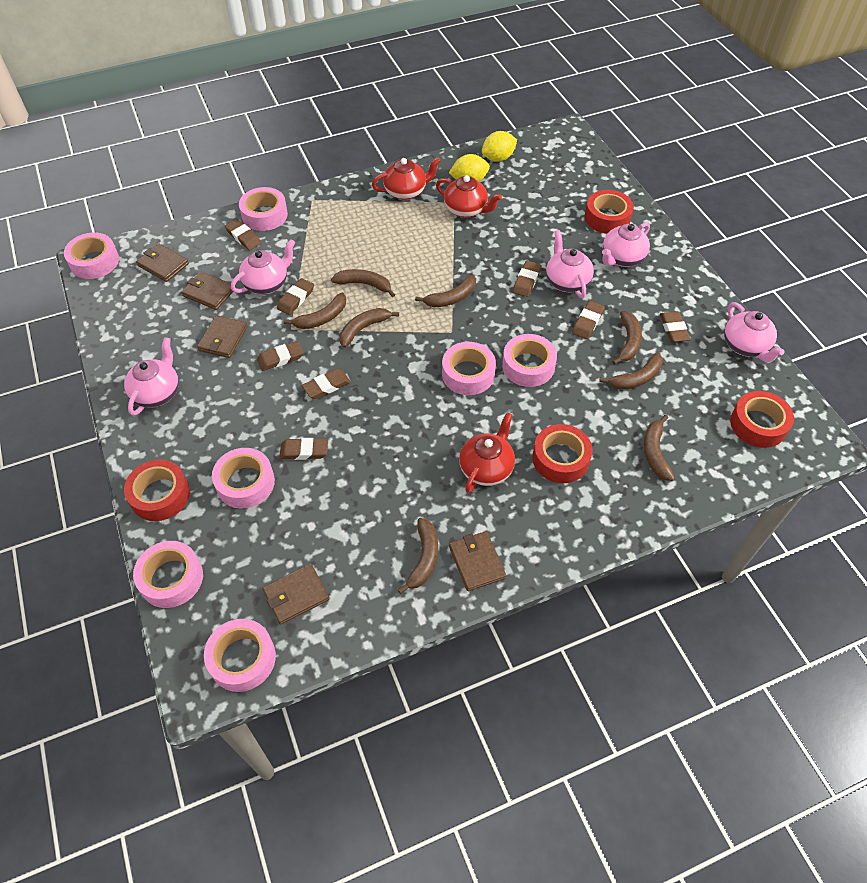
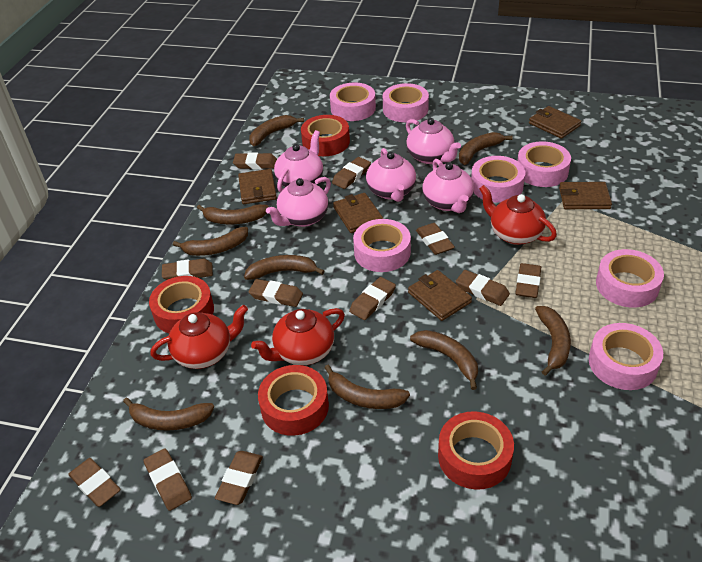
brown banana: [284,293,346,329] [331,269,395,297] [340,308,399,348] [398,518,438,594] [415,274,476,307] [599,352,663,390] [612,311,642,365] [643,415,675,481] = 8 -> [123,398,214,431] [173,227,248,256] [197,204,269,224] [244,255,325,280] [249,115,304,146] [324,365,410,409] [410,330,478,390] [459,132,513,165] [535,306,571,375] = 9
brown eraser: [225,219,261,251] [257,341,304,371] [277,278,314,315] [279,438,328,460] [302,369,351,399] [513,261,541,297] [572,301,605,339] [660,311,690,342] = 8 -> [68,458,121,507] [143,448,192,511] [162,258,213,280] [215,451,263,505] [233,152,277,169] [249,279,303,307] [332,157,371,189] [349,277,396,320] [416,223,455,255] [456,270,510,306] [515,263,541,298] = 11
yellow lemon: [449,154,490,182] [482,131,517,161] = 2 -> none = 0

